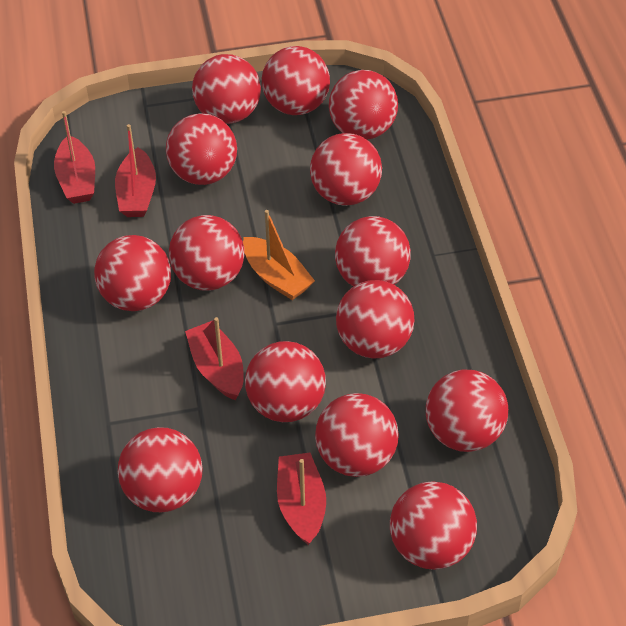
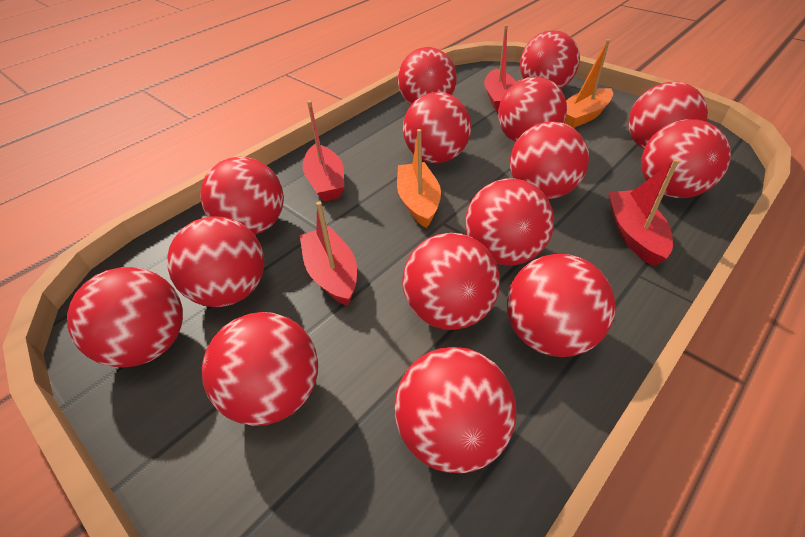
orange boat: [243,210,315,300] = 1 -> [397,129,441,228] [564,39,613,128] = 2
red ball: [94,235,171,311] [118,427,203,512] [166,113,237,185] [169,215,244,291] [192,54,261,124] [245,341,326,422] [262,46,330,115] [310,133,382,206] [315,393,399,477] [329,70,398,140] [335,216,411,287] [336,280,414,359] [390,481,477,570] [426,370,508,452] = 14 -> [67,267,183,368] [167,216,265,307] [200,157,284,235] [202,312,318,426] [395,347,516,473] [398,47,457,105] [402,233,500,330] [403,92,471,163] [465,178,554,266] [498,77,567,143] [507,254,615,357] [510,121,589,199] [520,30,580,89] [629,82,708,149] [641,119,731,198] = 15

